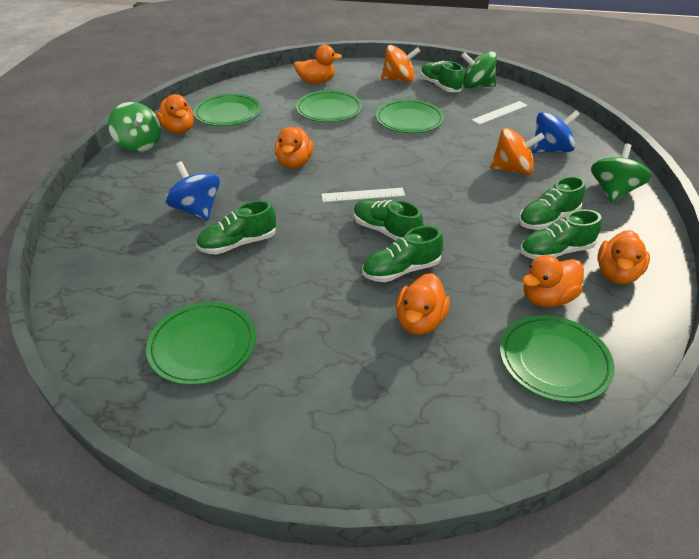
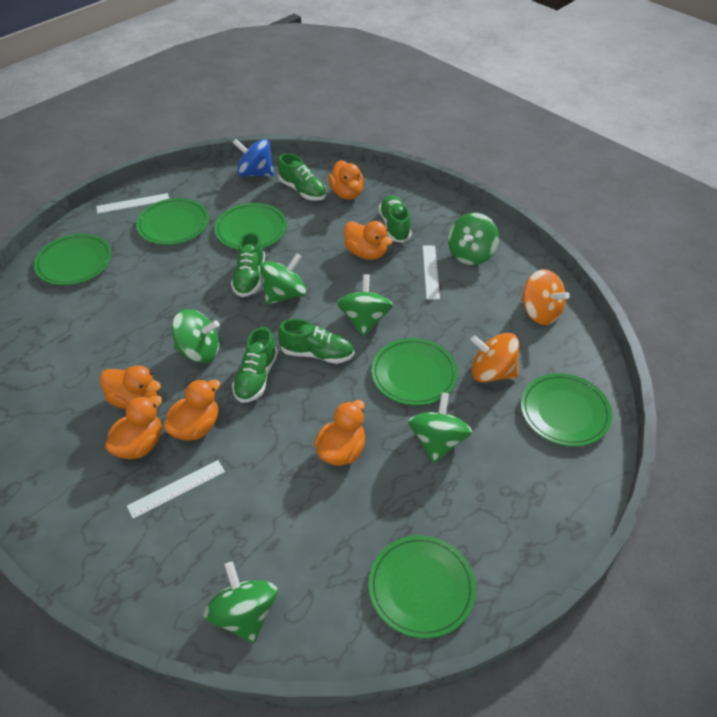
blue spinning top: [165,161,220,221] [532,110,580,153] = 2 -> [233,139,274,177] = 1
green plate: [146,302,256,385] [193,94,261,126] [296,90,362,122] [376,99,444,133] [500,315,615,403] = 5 -> [34,234,112,285] [136,198,209,245] [215,203,287,249] [369,535,476,638] [371,338,458,405] [521,373,612,446] = 6
green shoe: [196,200,276,254] [354,199,423,241] [362,226,443,282] [420,61,464,92] [519,176,585,230] [520,210,602,260] = 6 -> [231,232,265,297] [232,327,278,403] [278,153,327,201] [278,319,354,364] [379,195,412,243] = 5
green spinning top: [108,102,161,152] [461,51,497,88] [591,144,651,203] = 3 -> [172,309,220,363] [203,562,277,644] [260,253,307,305] [337,274,393,337] [408,392,472,463] [448,213,499,265] = 6
white ruler: [321,188,405,202] [471,101,528,125] = 2 -> [96,193,169,214] [127,460,225,519] [423,246,440,299] = 3

